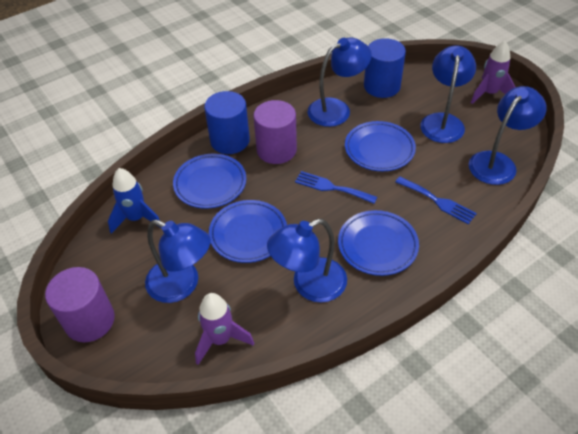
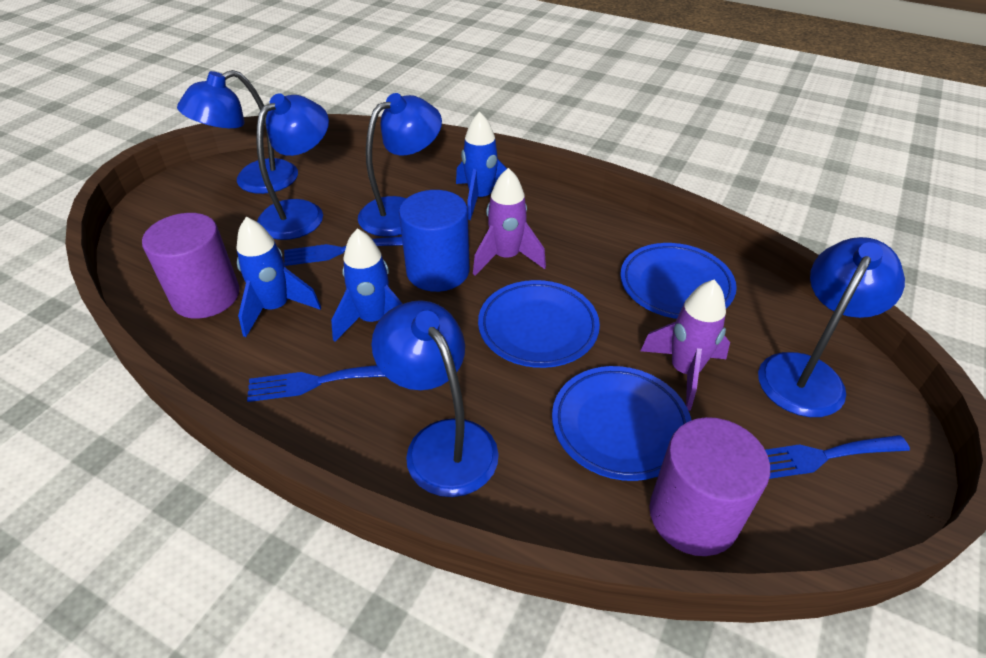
blue cylinder: [204,91,250,154] [364,38,406,98] = 2 -> [399,190,470,292] = 1
blue fork: [295,171,377,204] [395,177,477,225] = 2 -> [247,365,386,402] [284,236,403,266] [765,435,910,479] = 3
blue plate: [173,154,246,209] [209,200,287,263] [338,210,419,276] [345,121,416,171] = 4 -> [478,280,600,368] [552,366,691,481] [620,243,737,319] = 3
blue rocket: [108,168,161,234] = 1 -> [237,217,321,337] [331,228,403,342] [456,112,507,220] = 3

